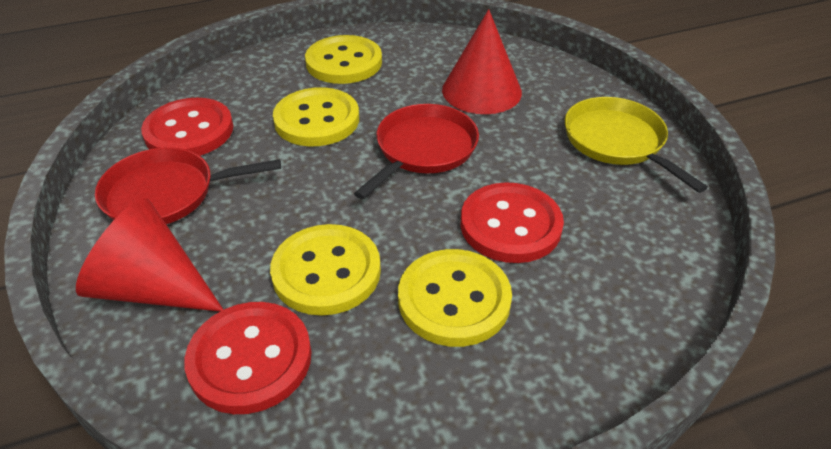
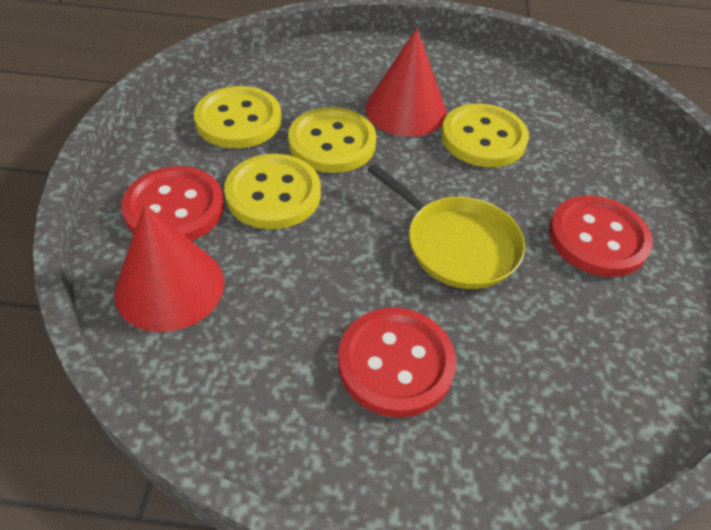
red pan: [95,147,281,224] [354,104,479,200] = 2 -> none = 0

